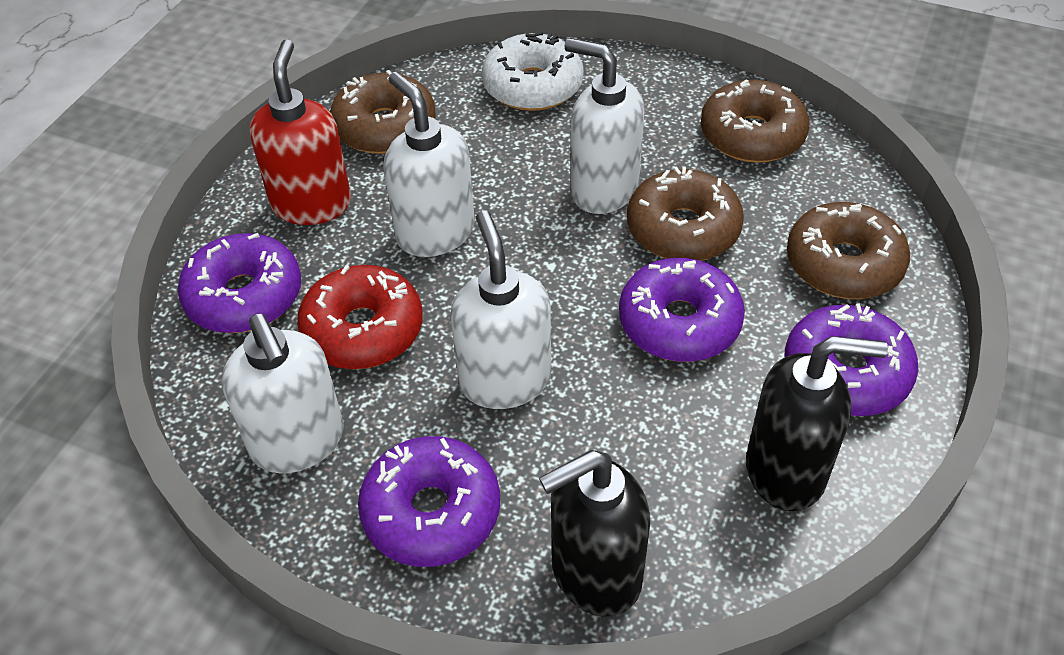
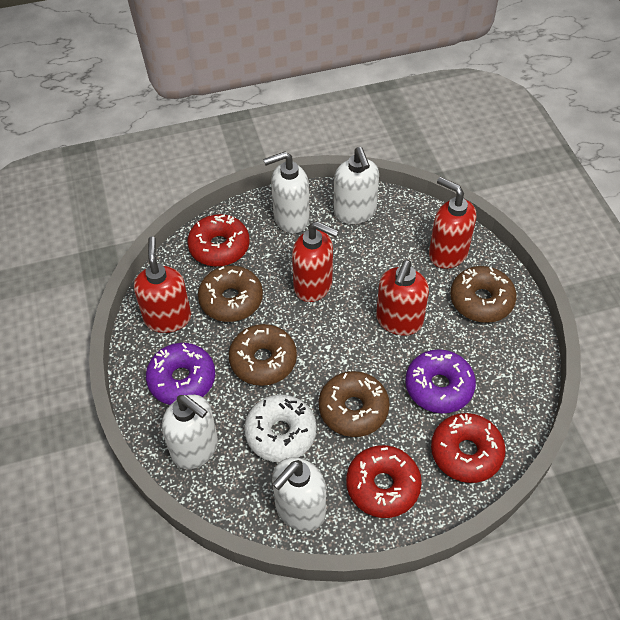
black soap dispenser: [539,450,650,617] [746,336,888,511] = 2 -> none = 0
purple donut: [178,233,301,333] [358,436,500,567] [619,258,745,362] [785,304,918,416] = 4 -> [146,343,215,405] [405,349,476,413] = 2
red donut: [297,265,422,369] = 1 -> [187,214,249,267] [346,445,422,518] [431,413,506,483] = 3
red soap dispenser: [250,39,351,225] = 1 -> [134,236,191,333] [292,221,339,302] [376,260,429,336] [429,177,476,269] = 4

